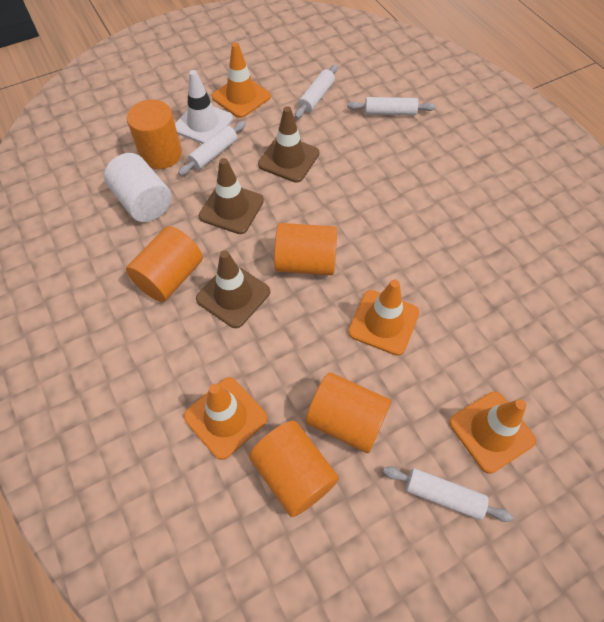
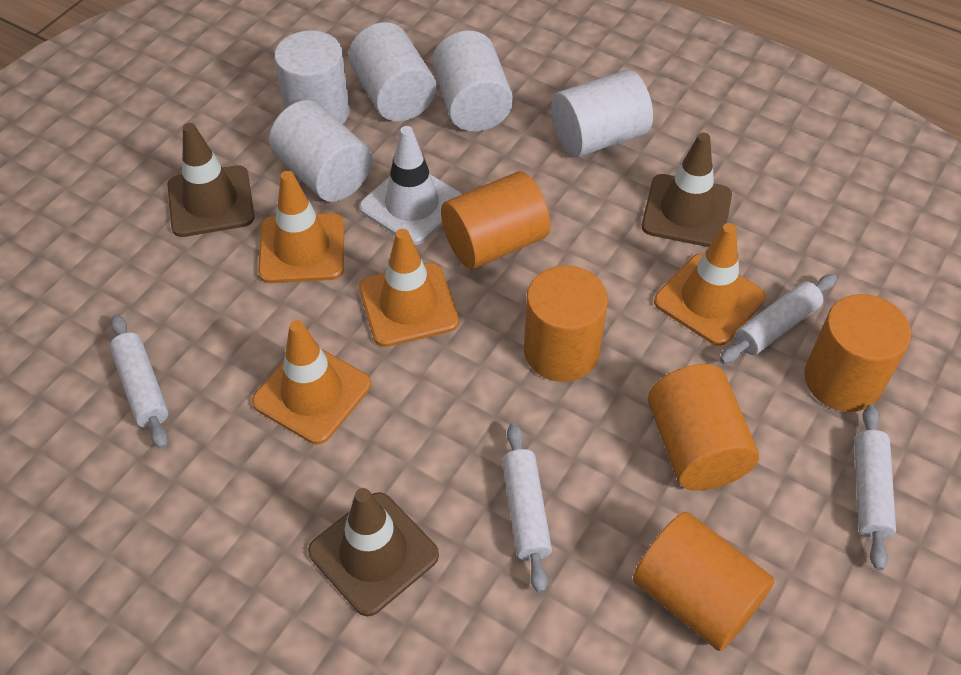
white cylinder: [104,153,172,222] = 1 -> [269,100,372,202] [274,30,350,124] [349,22,437,121] [432,31,513,132] [551,70,653,157] = 5

